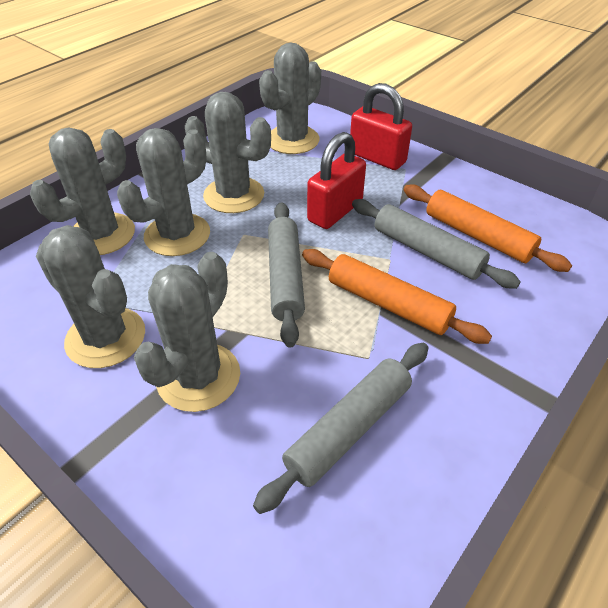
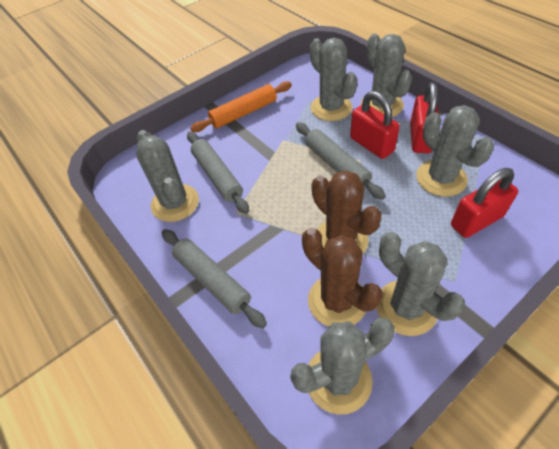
brown cactus: none = 0 -> [302,228,382,327] [312,170,382,254] = 2
orange rolling pin: [302,249,492,344] [404,184,572,272] = 2 -> [190,81,292,132] = 1
red padlock: [307,132,366,229] [350,83,412,170] = 2 -> [350,91,400,159] [410,83,438,153] [451,168,518,238] = 3

